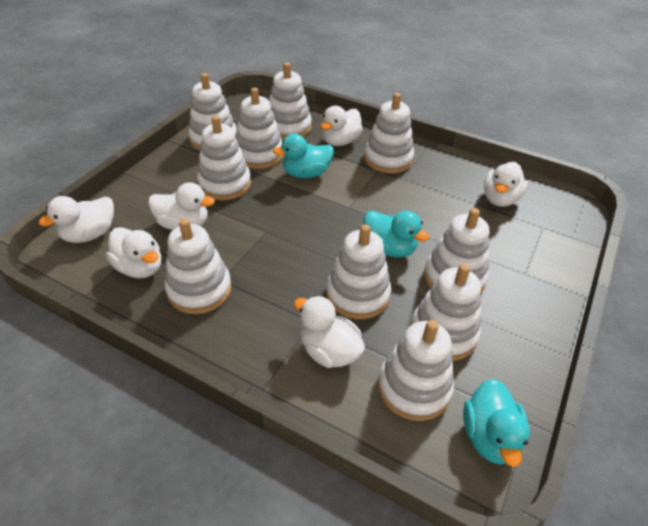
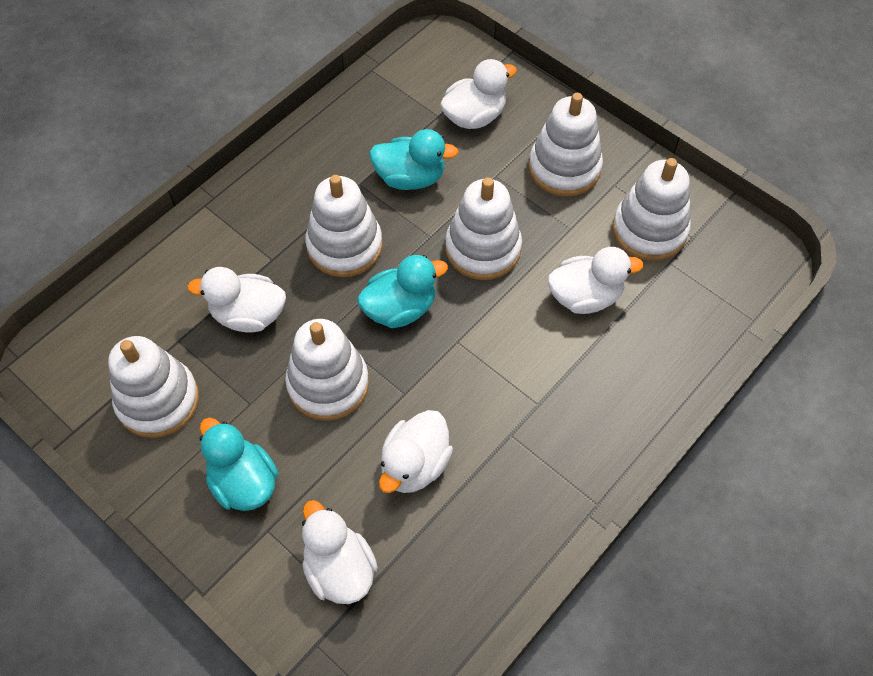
white duck: [39,196,114,243] [106,227,161,278] [148,182,215,230] [294,296,365,368] [321,106,363,146] [484,162,528,207] = 6 -> [187,267,286,333] [302,500,378,604] [379,410,453,493] [440,59,517,129] [548,247,644,314] = 5
white stacking toy: [164,219,232,314] [188,73,237,151] [197,116,251,201] [235,88,283,169] [269,62,312,139] [326,224,391,319] [364,93,414,174] [378,320,454,421] [410,264,481,361] [424,208,489,294] = 10 -> [108,336,199,438] [285,319,369,421] [305,175,383,277] [445,178,522,280] [529,93,603,197] [612,158,691,261] = 6

